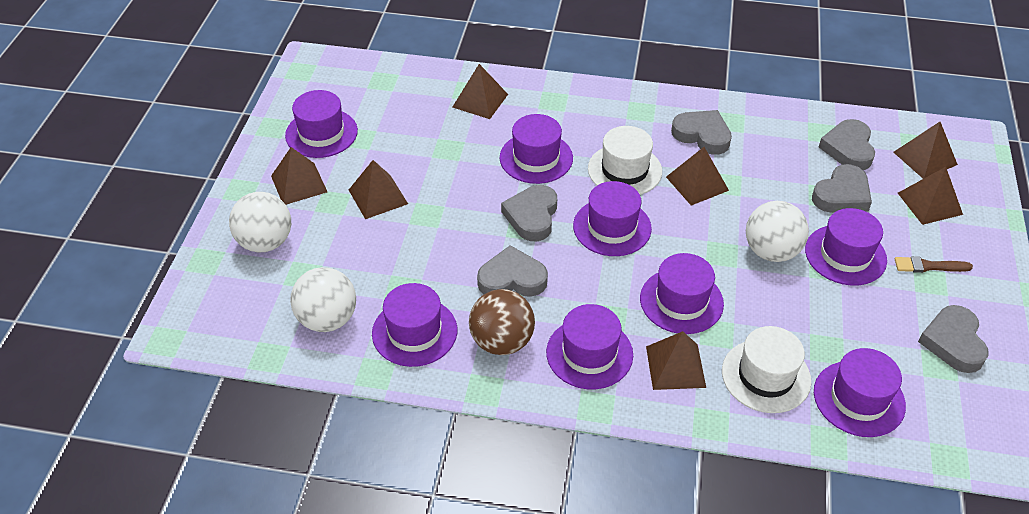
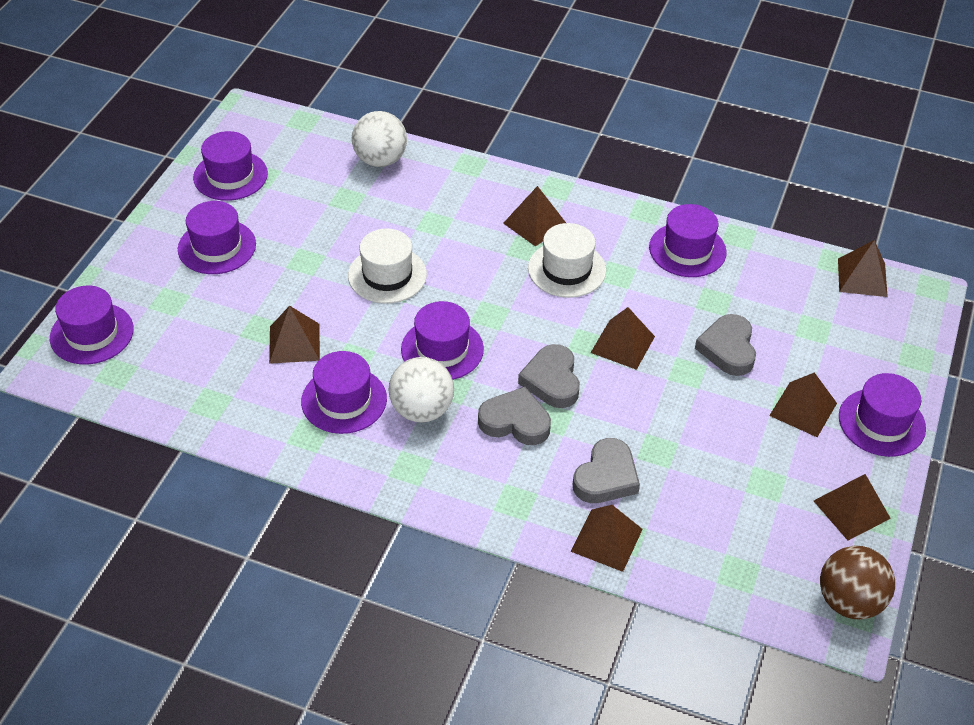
brown brush: [895,256,973,273] = 1 -> none = 0
grey heart: [477,245,548,297] [501,185,557,241] [671,110,732,155] [812,164,872,213] [819,119,875,170] [918,305,989,373] = 6 -> [478,387,551,445] [518,344,580,408] [573,438,640,503] [695,314,756,376] = 4
purple hat: [285,90,358,158] [372,283,457,367] [500,114,573,184] [546,304,633,389] [573,181,652,256] [640,253,724,334] [805,208,887,286] [814,348,906,437] = 8 -> [50,286,134,364] [178,201,256,274] [193,131,268,201] [301,351,387,434] [401,301,484,380] [649,204,727,277] [839,373,926,457] = 7
white ball: [229,192,291,252] [290,267,356,332] [746,201,809,262] = 3 -> [352,111,407,167] [389,357,454,423] = 2

